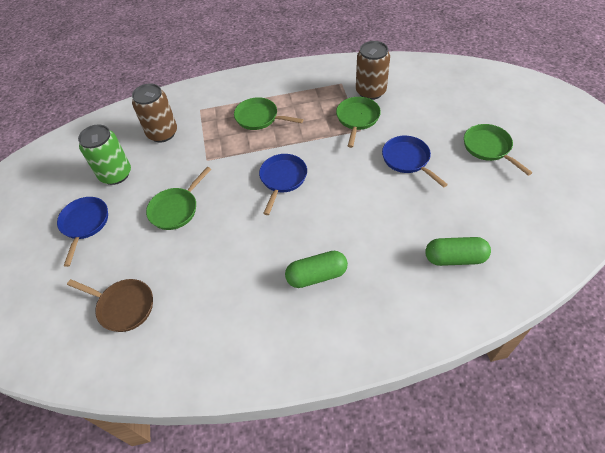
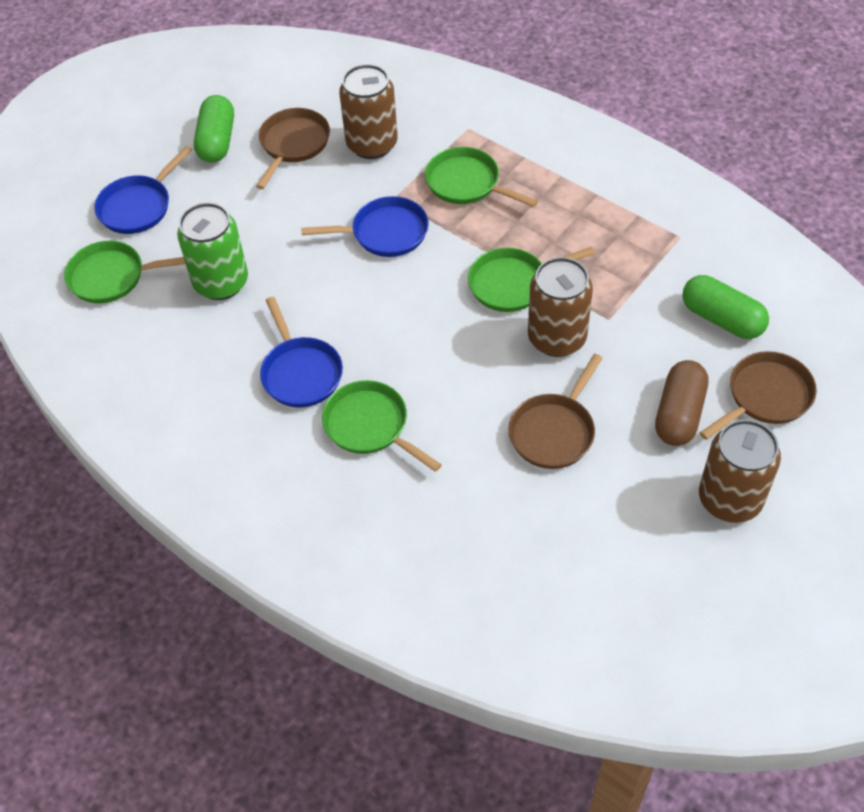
brown can: [132,83,177,142] [356,41,390,100] = 2 -> [339,64,398,159] [528,257,593,357] [699,420,781,523] = 3
brown capsule: none = 0 -> [655,360,708,446] = 1
brown pan: [67,279,153,332] = 1 -> [256,108,330,189] [508,354,603,469] [700,351,817,440] = 3

